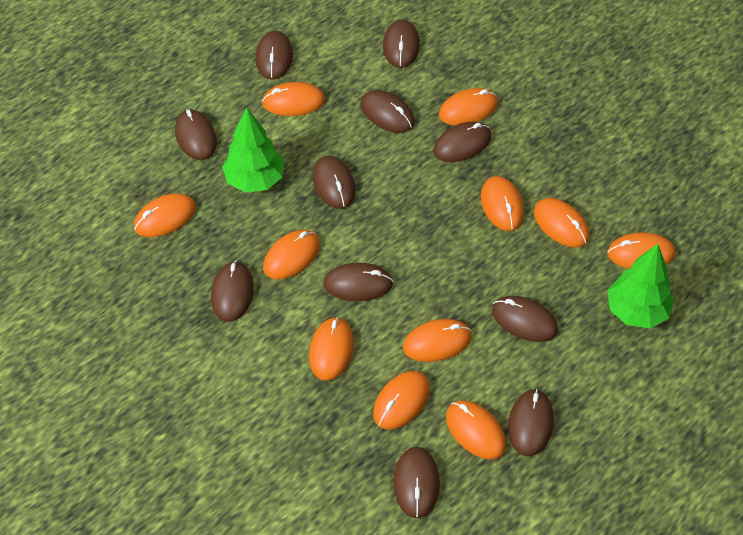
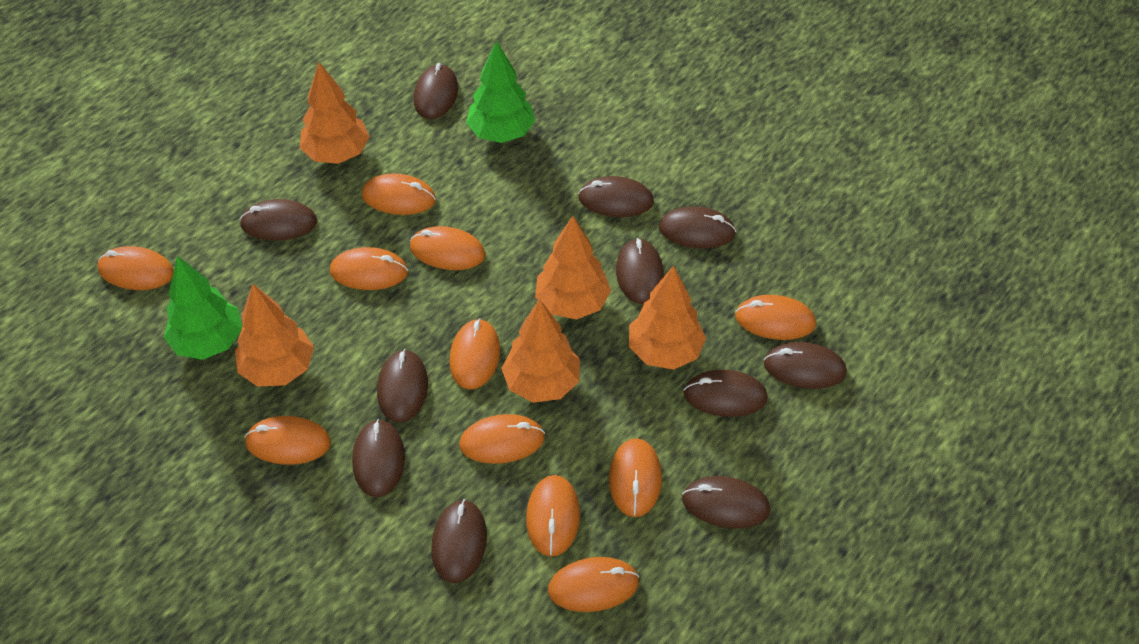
orange tree: none = 0 -> [235,284,314,387] [300,62,370,164] [501,299,580,403] [535,216,611,320] [629,265,706,370] = 5

